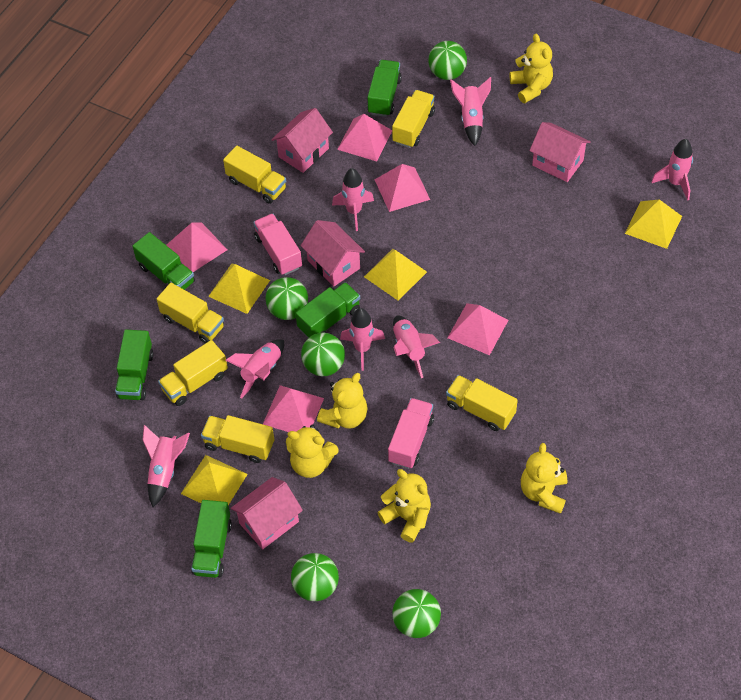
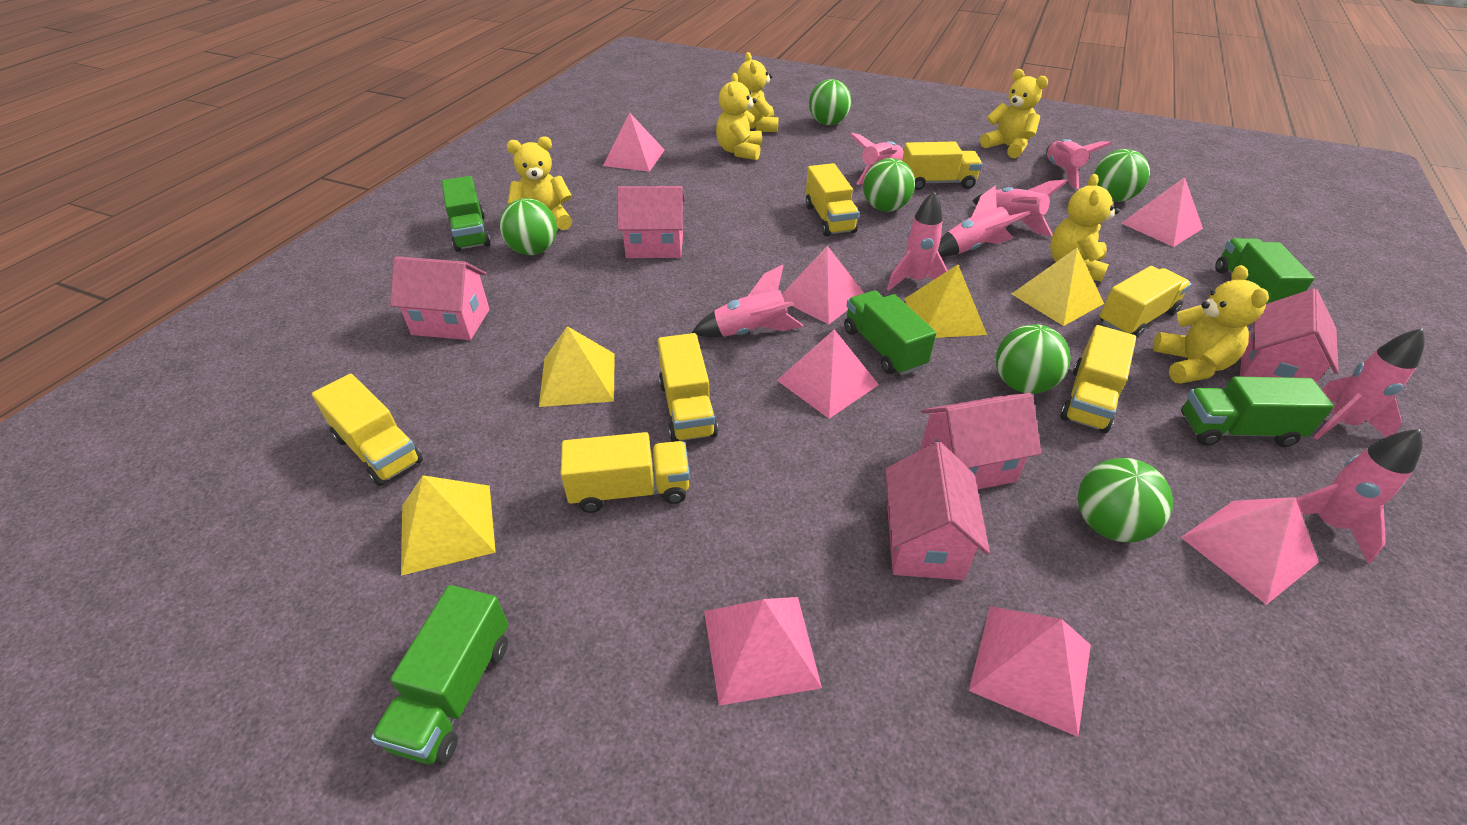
green ball: [265,277,308,320] [291,553,339,601] [301,333,345,376] [392,589,441,638] [429,41,467,80] = 5 -> [499,198,557,255] [809,79,852,125] [863,158,915,212] [996,324,1071,394] [1078,458,1173,542] [1094,149,1150,202] = 6
pink house: [231,477,303,549] [271,108,333,173] [301,220,365,287] [529,122,591,182] = 4 -> [390,256,490,340] [617,186,685,258] [885,442,990,580] [920,393,1041,489] [1240,288,1339,383] = 5
pink pyramid: [166,222,227,272] [263,385,324,432] [337,114,392,162] [375,164,430,212] [448,303,508,355] = 5 -> [603,113,665,172] [704,597,822,706] [777,329,879,419] [782,246,864,325] [969,606,1091,737] [1121,177,1203,247] [1181,497,1319,605] = 7
pink rocket: [143,425,190,507] [225,339,284,399] [332,168,374,231] [340,308,385,371] [393,316,440,378] [450,77,491,146] [651,139,693,201] = 7 -> [692,265,803,337] [849,133,904,185] [887,191,948,291] [938,185,1030,257] [972,180,1068,236] [1046,139,1112,189] [1296,429,1423,563] [1313,328,1425,440] = 8
pink truck: [253,213,302,275] [388,398,434,469] = 2 -> none = 0
yellow teddy bear: [286,424,339,478] [317,373,368,429] [377,469,431,543] [510,34,553,103] [521,443,567,514] = 5 -> [507,136,572,230] [716,73,762,160] [737,52,778,132] [980,69,1048,158] [1050,174,1119,282] [1153,265,1269,384] = 6
yellow truck: [157,283,224,343] [158,340,228,406] [201,415,274,463] [223,146,286,204] [392,90,435,148] [446,375,518,431] = 6 -> [312,374,423,486] [561,432,690,513] [658,333,718,442] [806,163,859,236] [902,141,982,190] [1060,325,1136,433] [1100,266,1191,339] = 7

